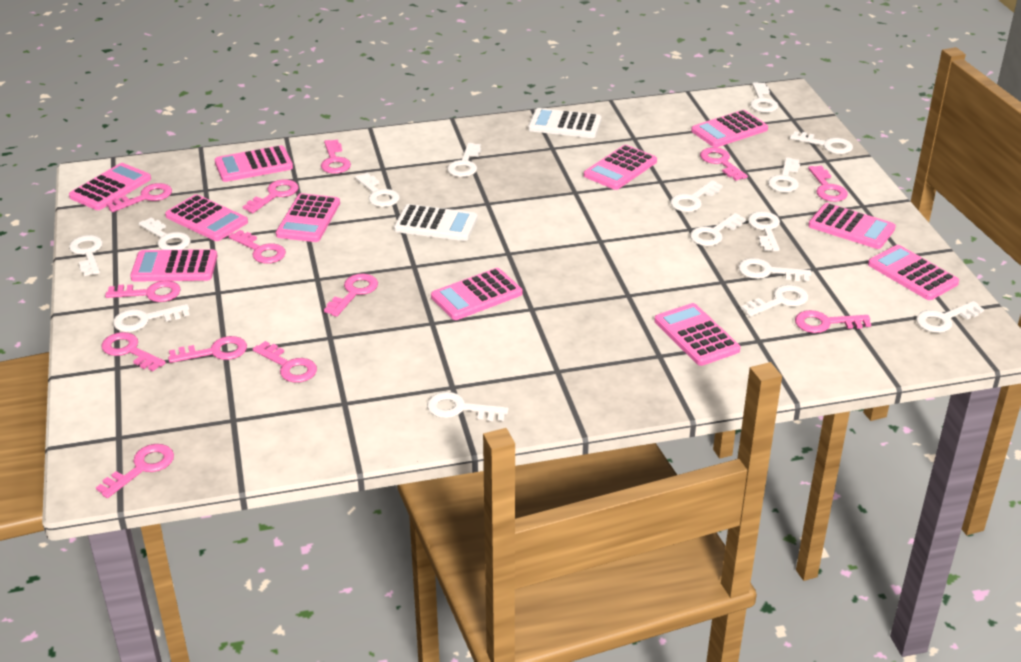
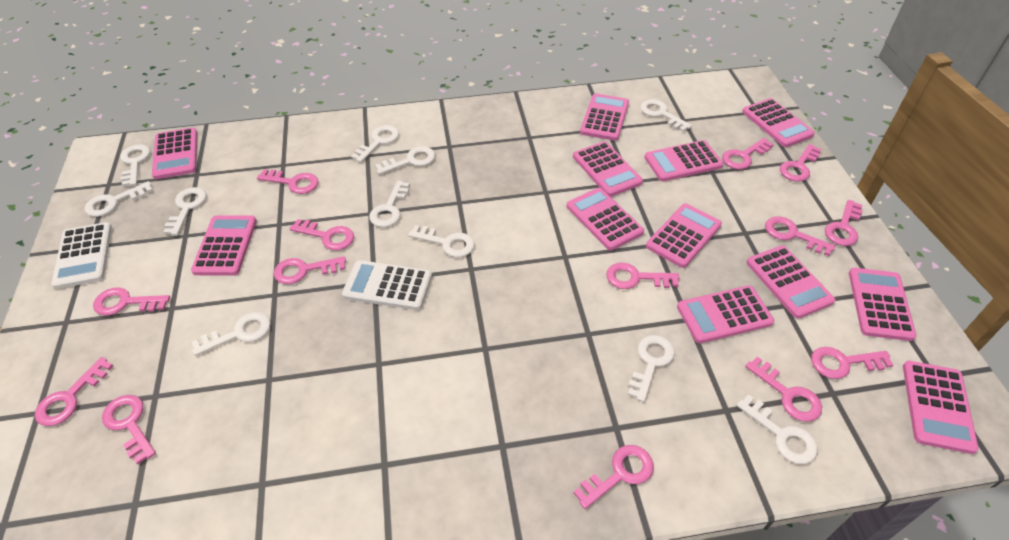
pink calculator: [69,163,151,210] [130,249,217,281] [165,194,248,241] [215,145,293,182] [276,193,340,242] [431,268,522,320] [584,145,657,190] [654,303,741,366] [691,110,768,147] [808,203,896,249] [868,245,959,300] = 11 -> [152,128,197,179] [191,215,257,276] [567,188,644,250] [573,141,643,197] [580,93,629,141] [644,140,723,181] [646,203,722,268] [677,285,774,343] [742,98,815,147] [746,245,835,319] [849,268,916,341] [903,361,979,454] = 12
pink key: [96,444,174,498] [101,332,166,372] [105,280,181,302] [107,183,172,212] [168,336,247,363] [229,230,286,264] [243,179,298,213] [253,341,317,383] [321,139,351,174] [324,274,378,317] [700,147,748,181] [795,310,871,333] [808,166,848,202] = 13 -> [35,357,113,426] [93,287,170,316] [102,395,156,465] [257,169,319,194] [274,256,346,284] [289,219,354,250] [574,445,654,509] [606,263,679,289] [722,138,774,169] [745,357,822,422] [765,216,836,256] [780,144,822,182] [811,347,893,379] [825,200,863,246] = 14
white key: [69,235,103,276] [113,304,189,332] [139,218,191,250] [355,173,400,207] [427,392,509,421] [447,143,481,177] [670,180,723,212] [690,213,746,246] [738,258,811,281] [741,285,808,317] [748,211,780,251] [750,82,779,113] [768,157,800,192] [790,131,853,154] [916,301,984,333] = 15 -> [85,181,153,217] [120,144,150,186] [163,187,206,235] [192,312,271,356] [351,125,399,163] [369,180,410,227] [375,146,435,175] [408,225,475,257] [628,335,675,402] [640,99,692,132] [736,394,818,464] = 11

